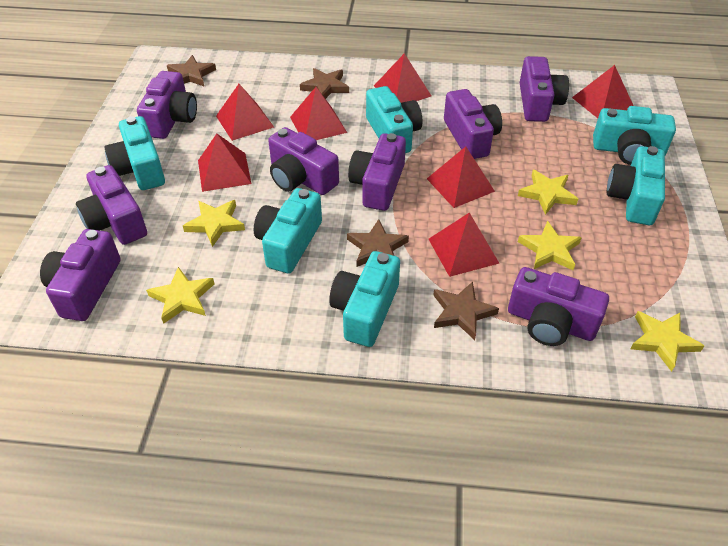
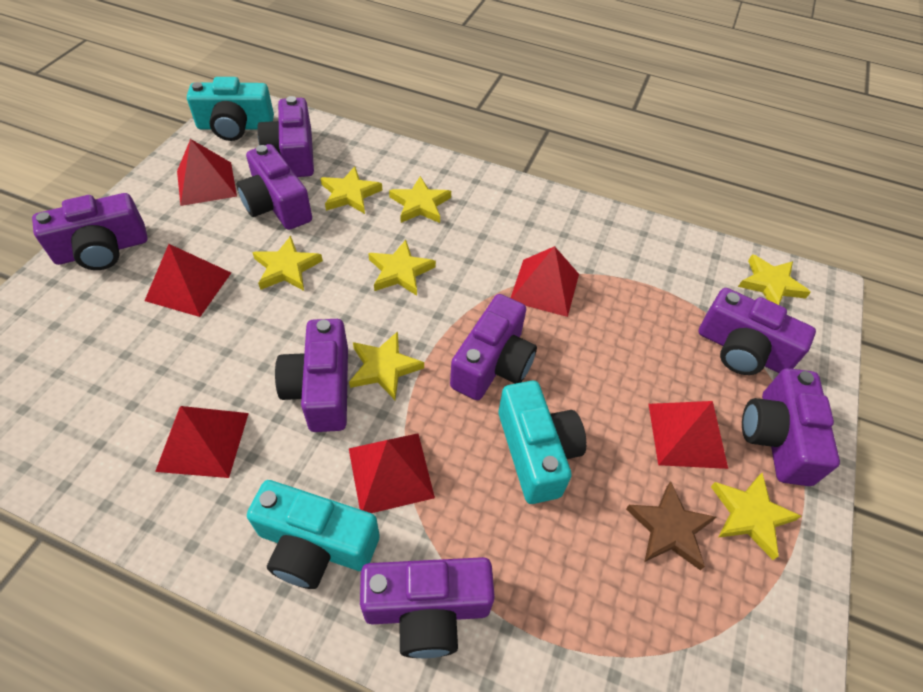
brown star: [167,55,216,86] [300,68,349,99] [347,219,409,267] [433,282,499,340] = 4 -> [626,482,716,570] = 1
red pyramid: [198,134,252,192] [216,84,274,141] [290,87,347,140] [374,53,431,103] [427,147,495,208] [429,213,500,277] [572,65,633,118] = 7 -> [145,244,231,317] [155,406,249,478] [177,139,237,206] [349,433,435,513] [511,246,579,317] [649,401,728,469] = 6
turquoise camera: [104,116,165,190] [254,188,322,274] [329,251,400,347] [366,86,423,153] [593,106,676,165] [607,146,665,225] = 6 -> [187,77,274,141] [247,480,380,589] [498,381,587,504] = 3
yellow star: [146,267,214,324] [183,200,245,247] [518,170,578,215] [518,221,582,270] [630,311,704,372] = 5 -> [252,236,323,291] [321,166,382,214] [349,331,424,400] [368,240,436,296] [389,176,451,223] [711,473,801,560] [738,254,811,305] = 7

